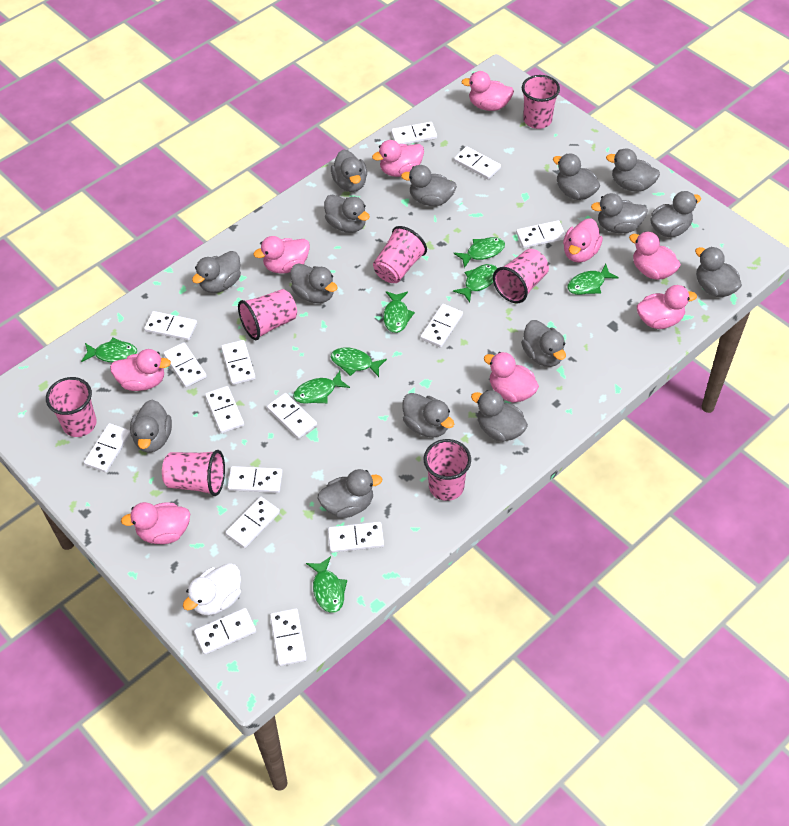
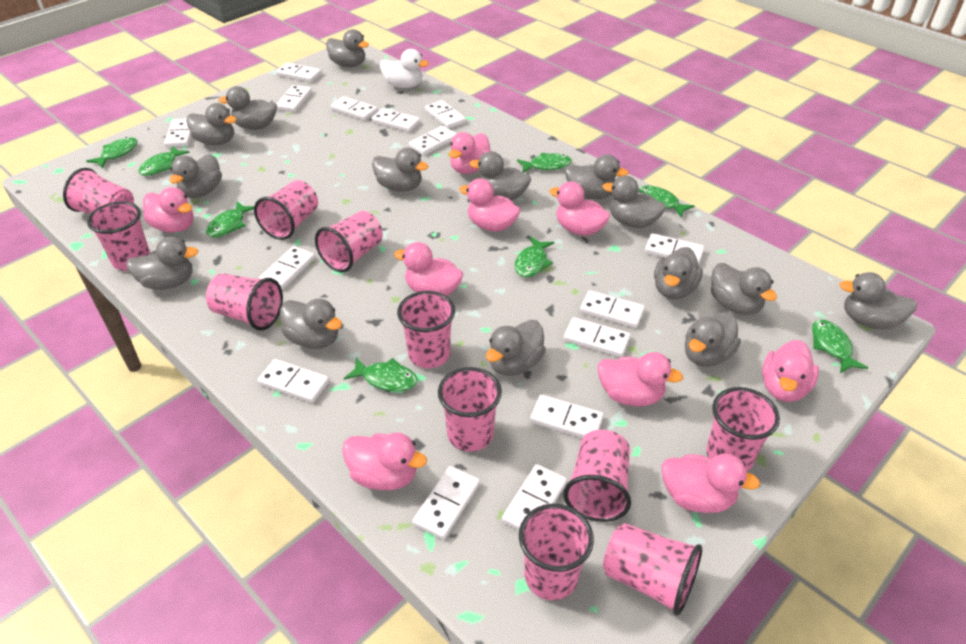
pink cup: [46,377,97,437] [162,450,225,496] [238,289,297,340] [373,226,427,283] [424,439,471,501] [493,249,549,303] [522,75,560,129] = 7 -> [63,168,134,214] [87,201,150,271] [206,273,283,331] [254,180,318,240] [315,211,383,272] [397,291,455,368] [438,367,502,452] [519,503,594,600] [563,430,631,522] [603,523,702,616] [706,387,780,471] = 11

